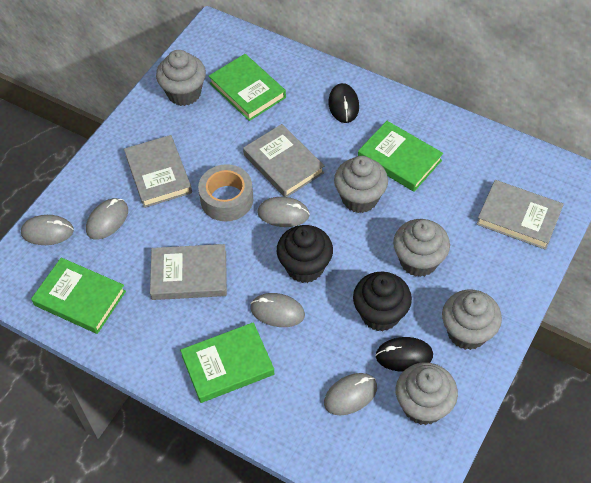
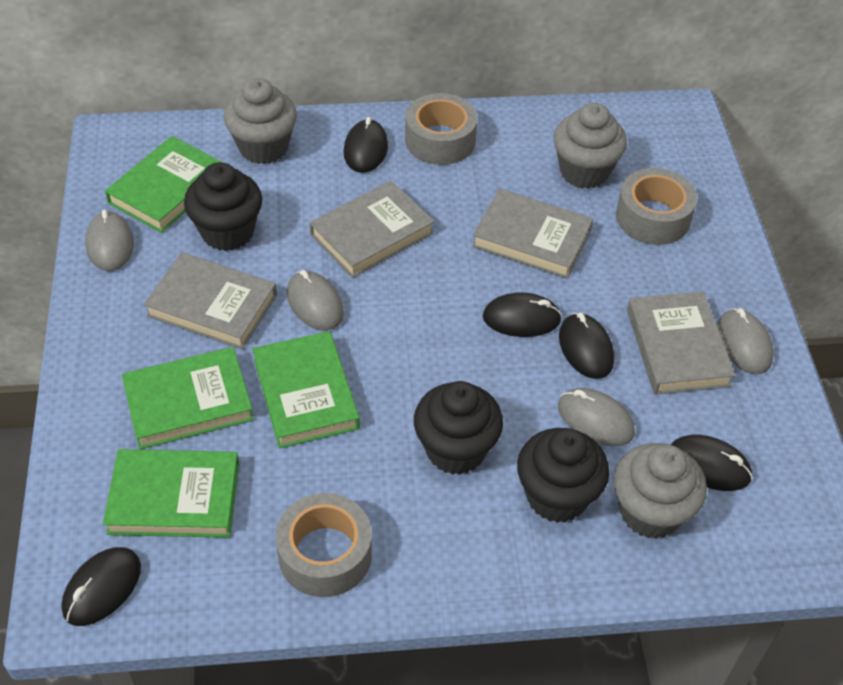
black cupcake: [277,225,333,283] [353,272,412,331] = 2 -> [184,162,262,251] [414,381,503,475] [517,428,609,523] = 3
black mouse: [328,83,359,123] [375,337,433,372] = 2 -> [62,547,141,626] [343,117,388,173] [483,292,562,337] [559,313,614,379] [671,435,753,491] = 5
grey cupcake: [156,50,206,106] [334,156,388,213] [393,219,450,277] [396,362,458,425] [442,290,502,350] = 5 -> [224,78,297,164] [554,103,627,189] [613,443,707,539] = 3
grey mouse: [21,215,74,245] [86,198,128,239] [250,293,305,327] [257,197,310,227] [324,373,377,415] = 5 -> [85,210,134,271] [287,270,344,331] [558,388,635,446] [717,308,773,374] = 4
grey tape: [198,164,253,221] = 1 -> [276,493,372,597] [405,93,478,165] [616,168,697,245] = 3

